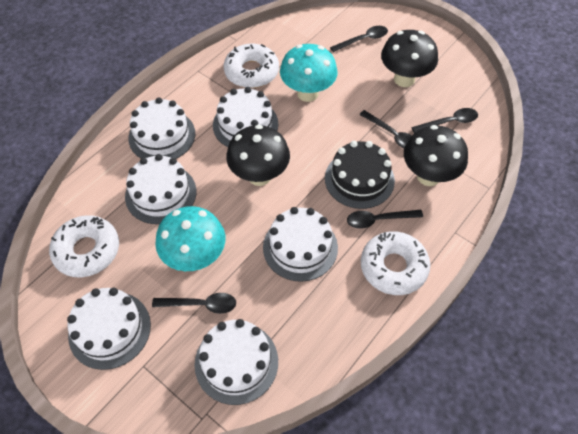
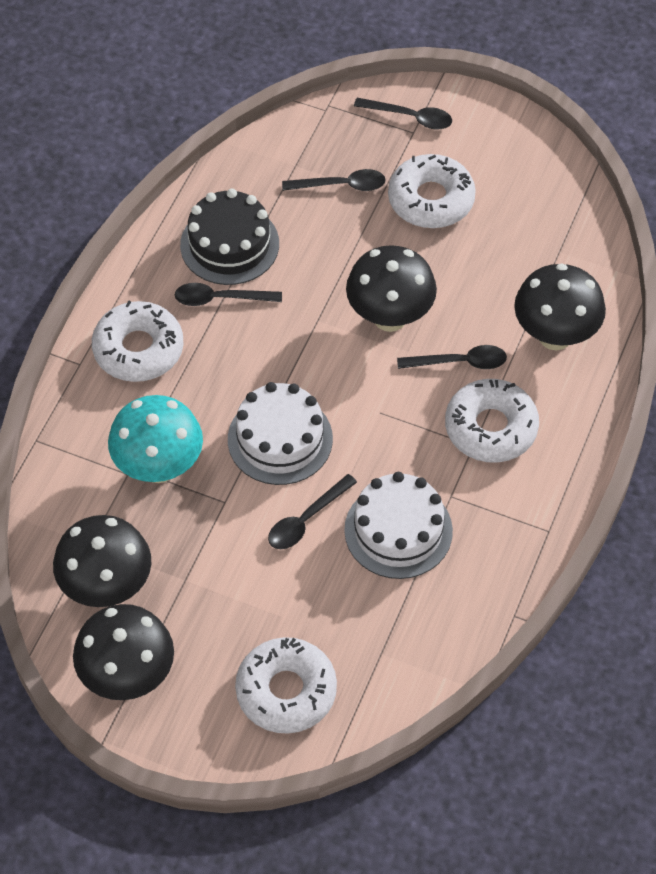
black mushroom: [226,125,290,186] [381,30,438,87] [404,125,468,186] = 3 -> [53,515,151,607] [73,604,174,700] [346,245,437,332] [514,264,606,350] = 4
turquoise mushroom: [155,206,225,271] [280,44,338,102] = 2 -> [108,395,203,483] = 1
white cake: [67,288,151,370] [125,154,196,224] [128,98,195,159] [195,319,278,405] [213,87,278,147] [263,207,338,282] = 6 -> [228,382,333,485] [344,472,453,579] = 2
white donut: [49,215,119,277] [224,44,279,88] [361,231,430,295] = 3 -> [92,300,184,382] [235,637,337,734] [388,154,476,228] [445,379,539,463] = 4

